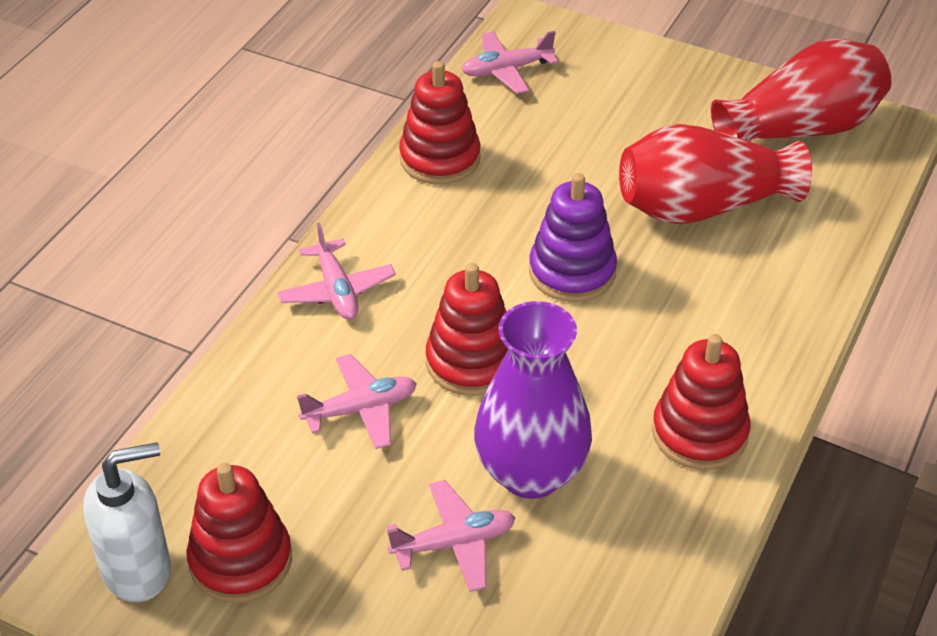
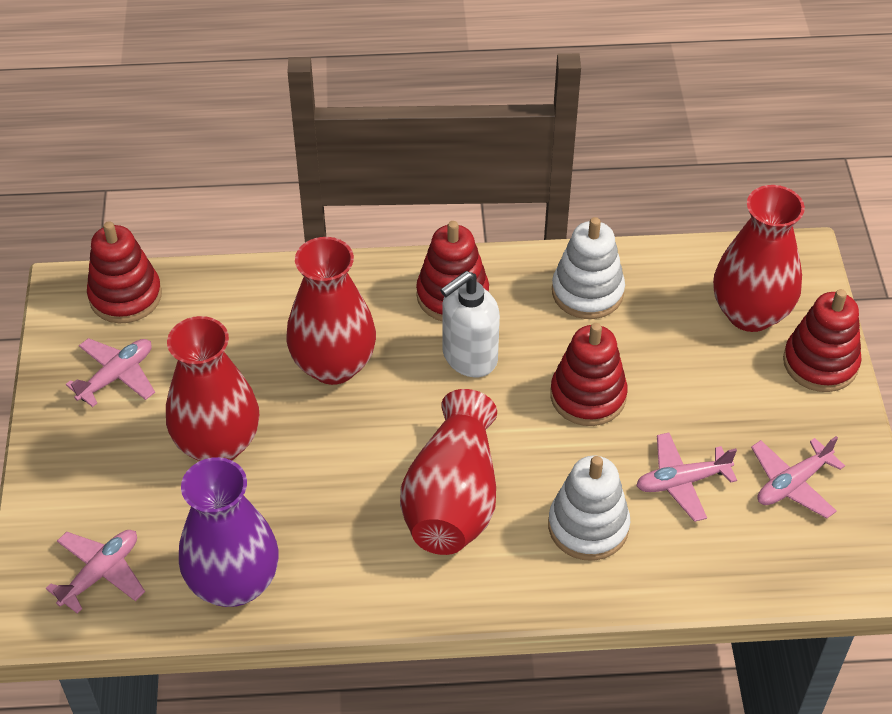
purple stacking toy: [529,173,617,302] = 1 -> none = 0
red vase: [619,124,812,224] [711,38,891,141] = 2 -> [166,316,259,461] [286,237,376,385] [400,389,497,555] [713,185,805,332] = 4
white stacking toy: none = 0 -> [548,456,630,561] [552,217,625,319] = 2

